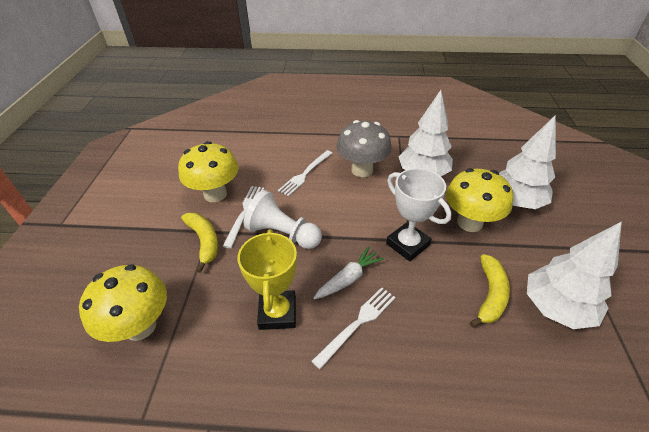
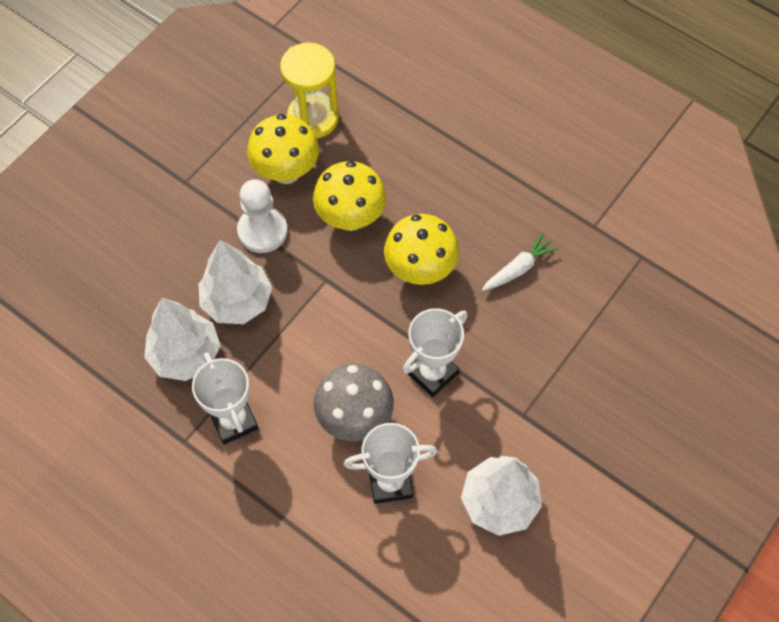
white fork: [223,186,265,248] [278,150,332,196] [311,287,396,369] = 3 -> none = 0
white trophy: [386,168,452,261] = 1 -> [192,352,259,445] [344,423,438,504] [403,308,468,397] = 3
yellow banana: [181,213,218,273] [470,254,510,327] = 2 -> none = 0
yellow hourglass: none = 0 -> [280,42,339,139] = 1
yellow trophy: [238,230,297,330] = 1 -> none = 0

